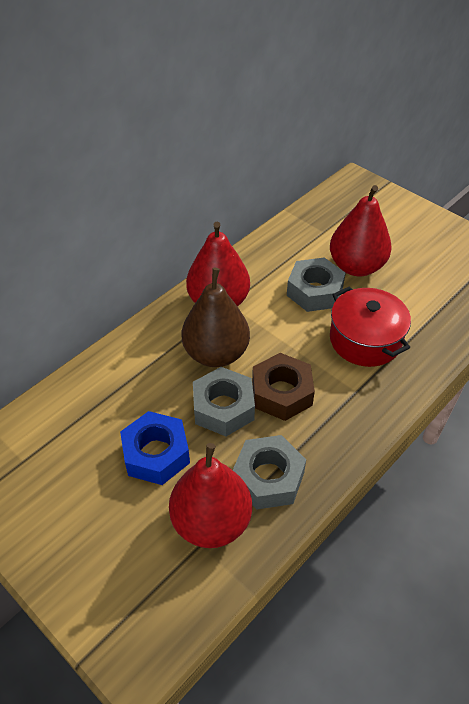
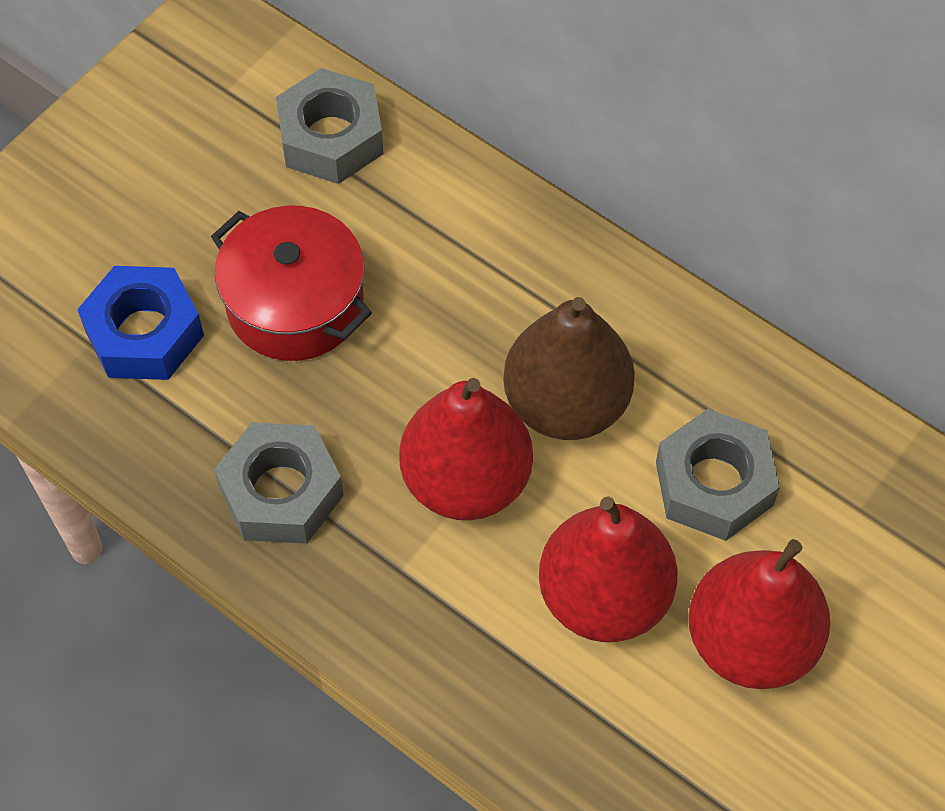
brown nut: [252,353,315,421] = 1 -> none = 0

